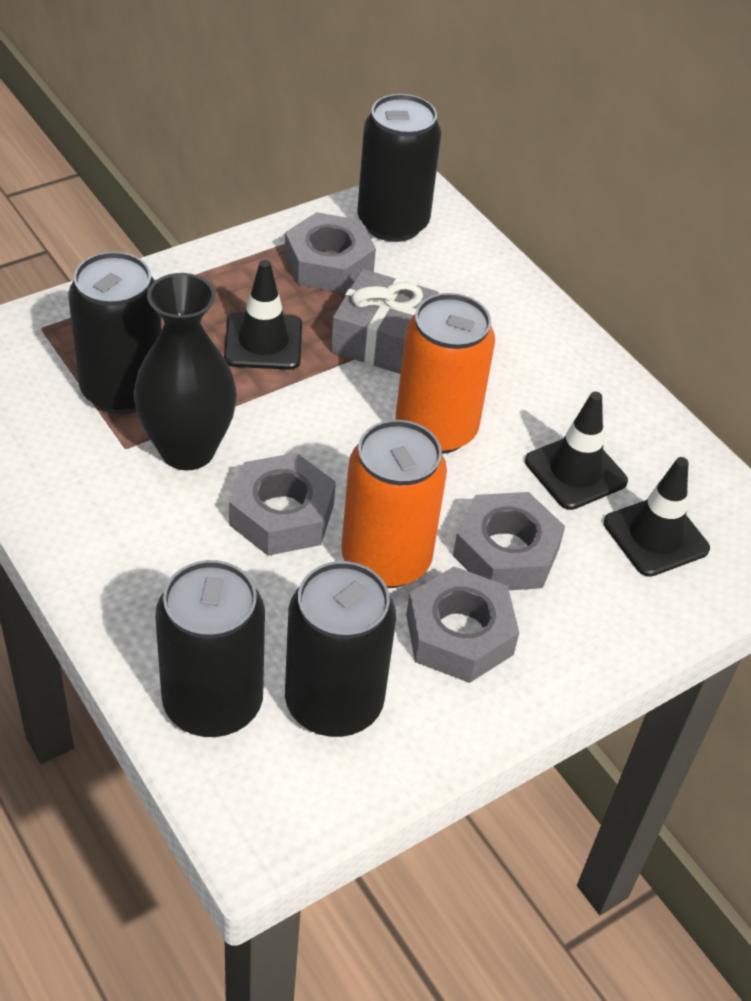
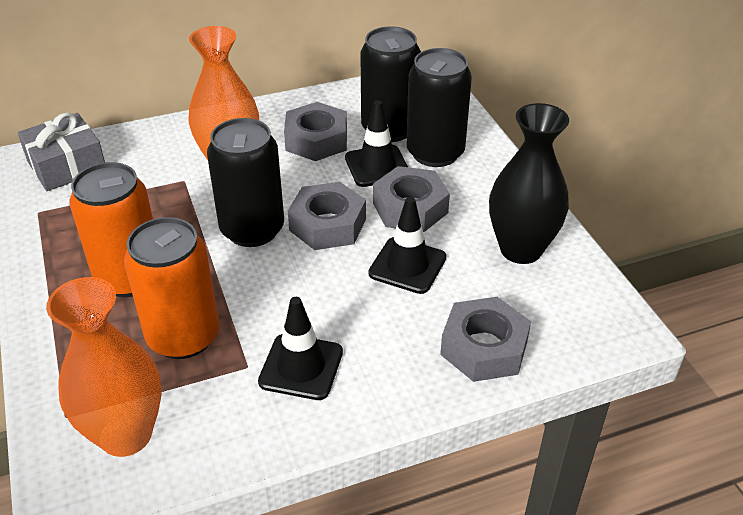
black can: [68,251,161,414] [155,560,265,737] [285,561,396,737] [358,94,441,242] = 4 -> [207,118,284,247] [360,26,421,142] [406,48,472,167] = 3
orange vase: none = 0 -> [46,277,162,457] [188,26,259,160] = 2

